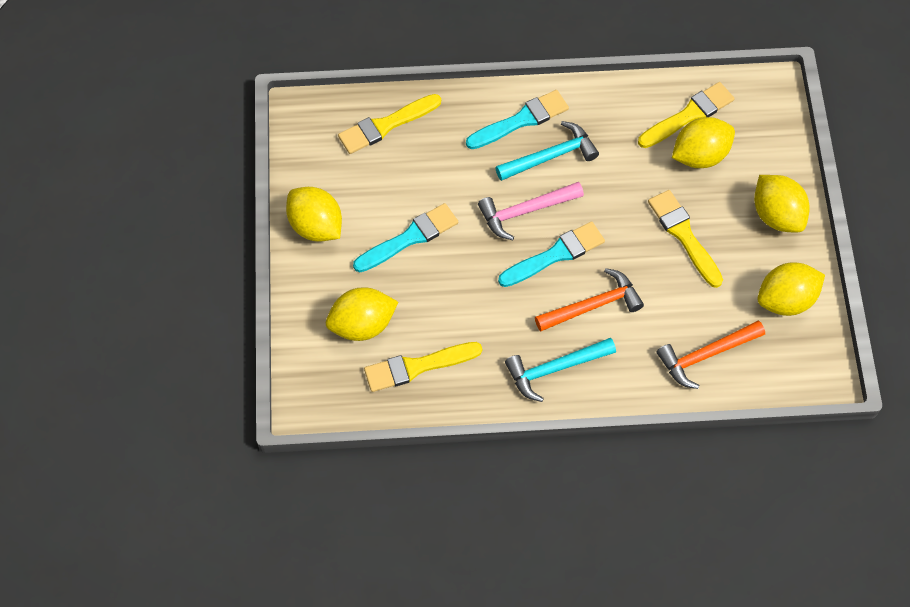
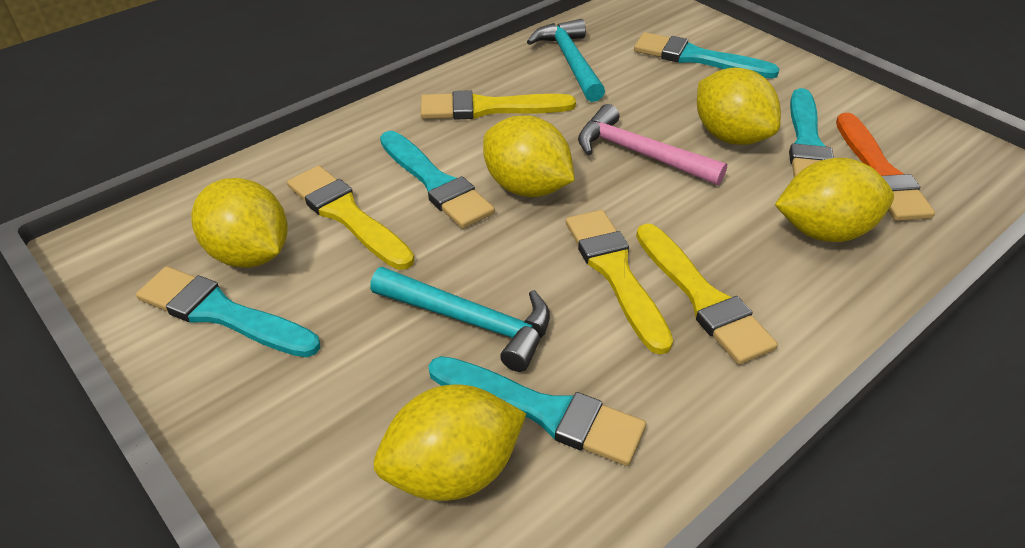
orange brush: none = 0 -> [836,113,935,221] = 1
orange hammer: [535,268,644,332] [656,320,765,389] = 2 -> none = 0
turquoise brush: [353,203,458,272] [466,90,569,149] [498,221,605,287] = 3 -> [136,266,320,357] [380,131,495,229] [428,356,646,466] [634,32,780,79] [789,88,834,177] = 5

